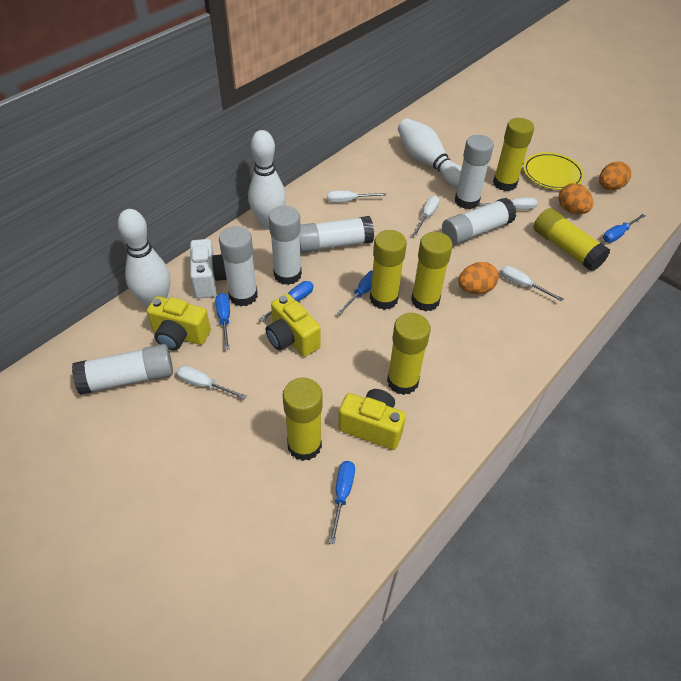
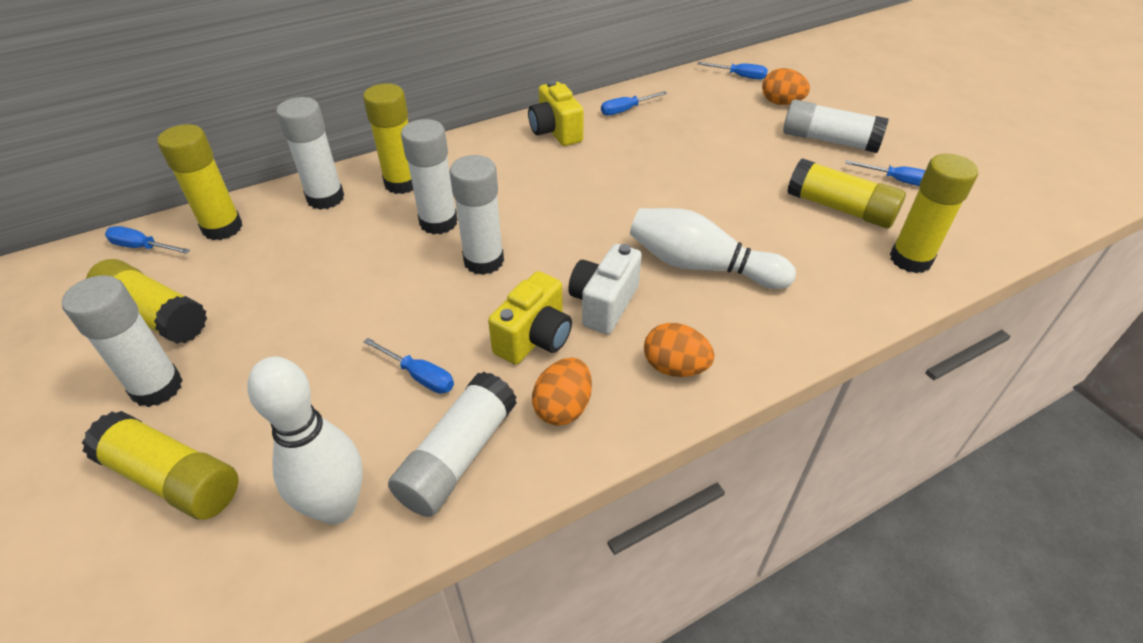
white bowling pin: [118,209,170,308] [248,130,286,230] [398,118,462,187] = 3 -> [247,357,363,525] [630,208,796,289] = 2
white screwdriver: [176,365,247,399] [327,190,386,203] [413,196,440,235] [477,197,537,209] [500,266,563,301] = 5 -> none = 0
yellow camera: [147,296,211,350] [266,294,321,357] [338,389,406,450] = 3 -> [488,271,572,365] [528,80,584,146] = 2
yellow plate: [523,152,584,190] = 1 -> none = 0

